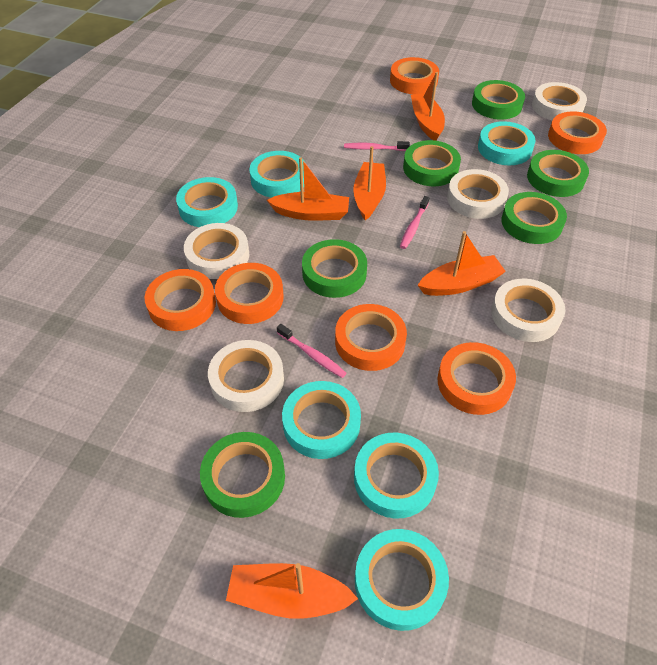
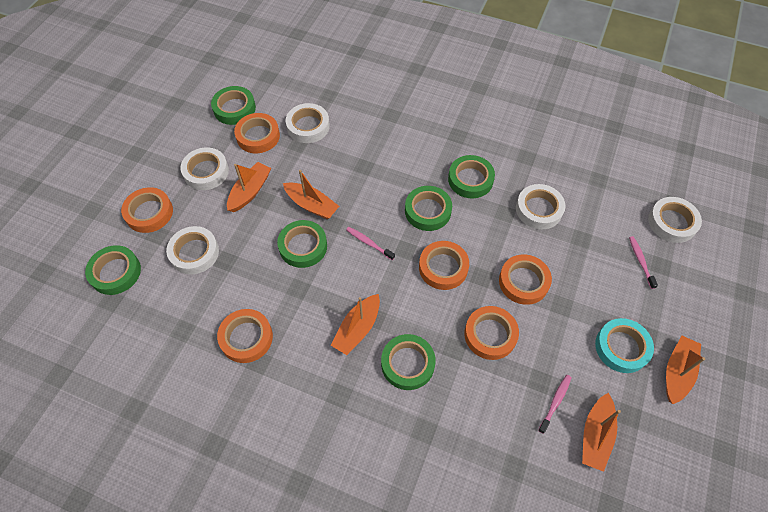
turquoise tape: [176,177,238,227] [249,151,305,198] [282,381,361,459] [354,433,439,519] [355,529,449,631] [478,121,536,165] = 6 -> [595,318,654,373] = 1

